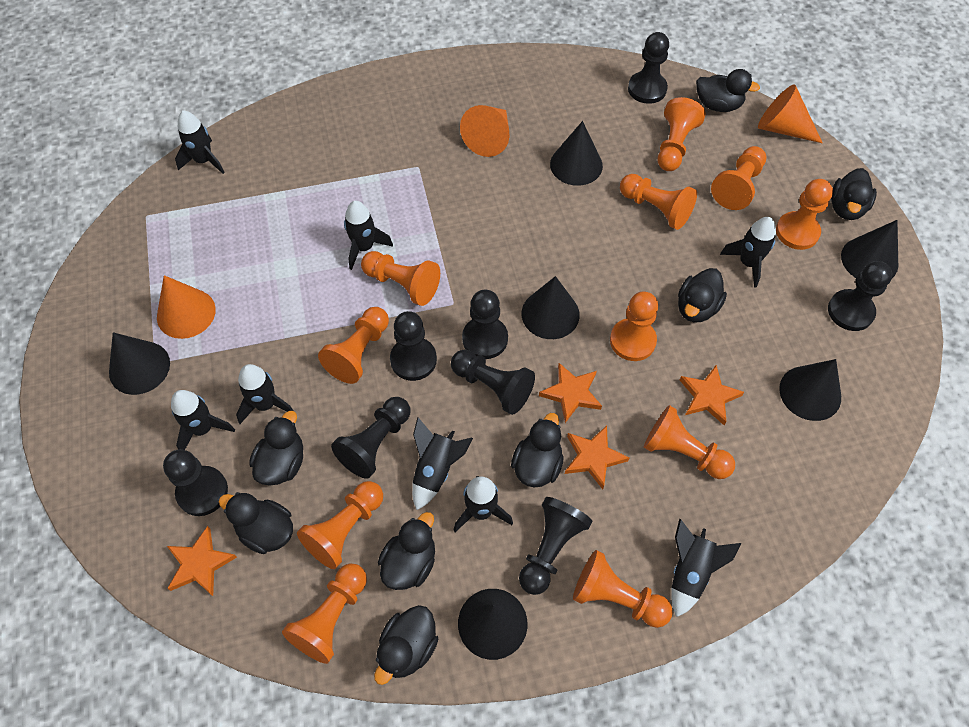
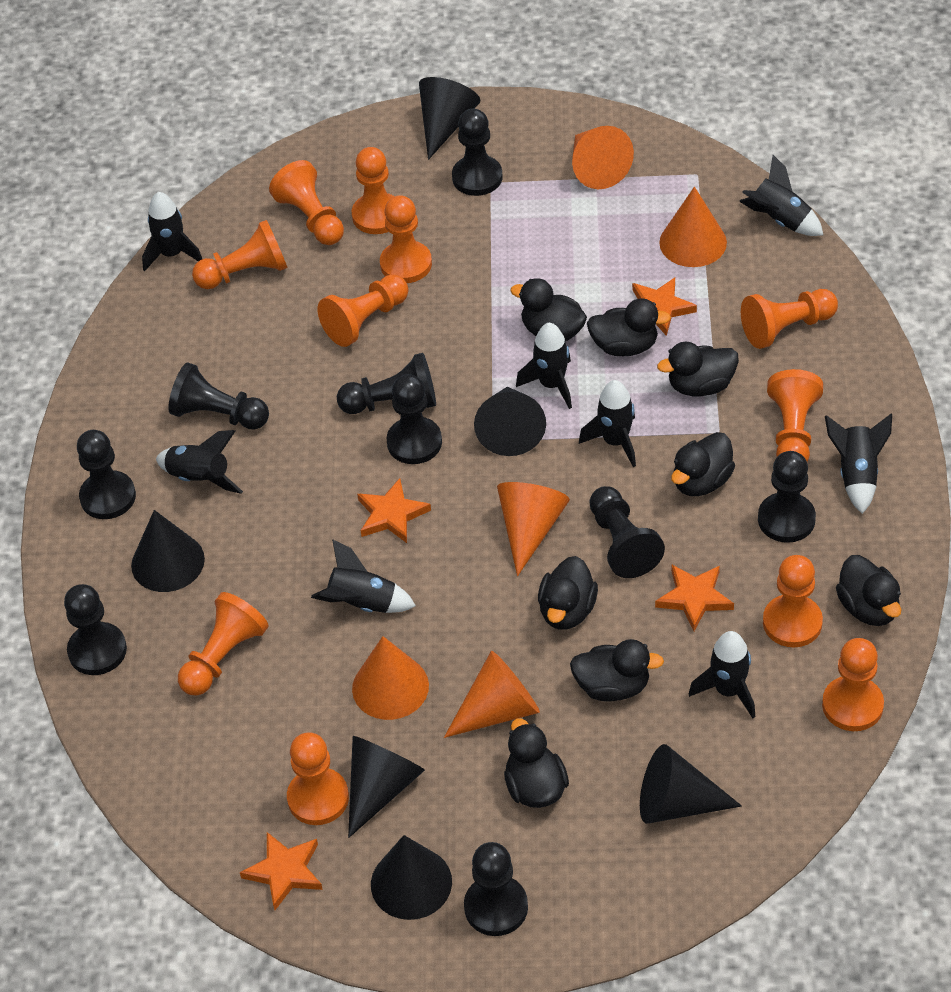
black pawn: [163,449,228,516] [331,397,410,479] [390,311,437,381] [451,350,535,415] [462,289,508,359] [519,497,592,595] [628,32,669,104] [828,261,892,331] = 8 -> [64,584,127,675] [77,430,136,519] [168,363,269,429] [337,353,436,414] [386,374,442,464] [452,109,503,196] [464,842,528,936] [589,486,665,578] [758,451,816,543] = 9
orange cone: [157,275,216,339] [460,105,509,157] [758,84,823,143] = 3 -> [352,636,429,720] [444,651,540,738] [497,482,570,576] [572,126,634,189] [659,187,727,267] = 5

